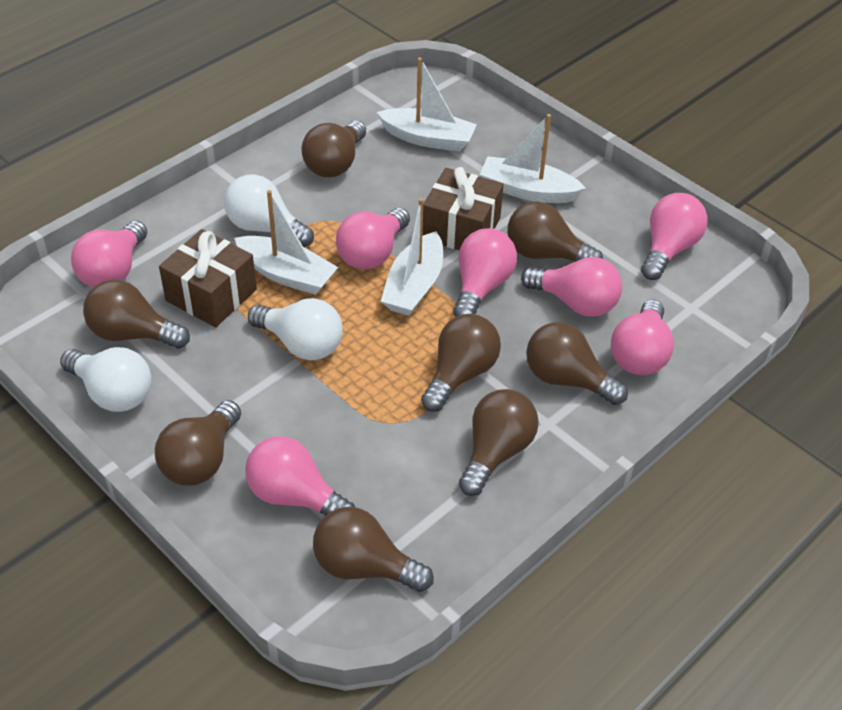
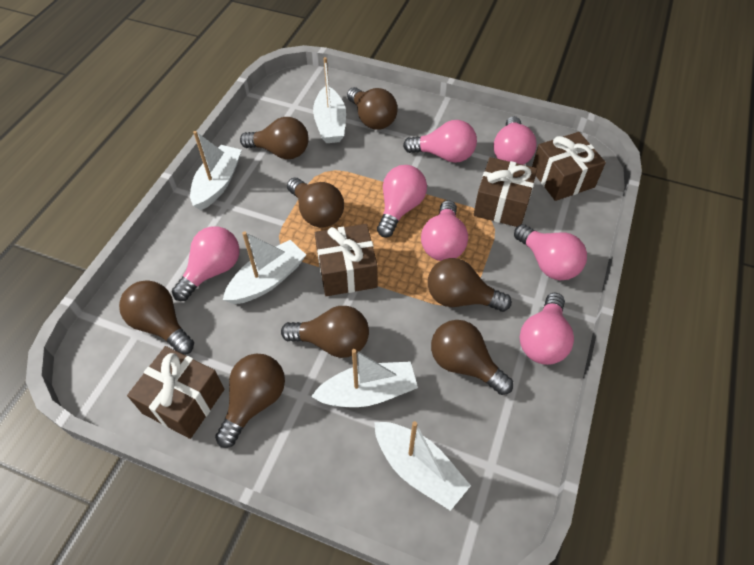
brown gift: [159,229,257,327] [422,167,504,250] = 2 -> [127,346,224,439] [315,224,377,296] [473,157,537,227] [532,132,606,201] = 4
white boat: [234,190,338,295] [377,57,477,152] [381,198,443,316] [480,114,586,203] = 4 -> [190,131,242,210] [223,231,306,304] [311,349,418,407] [313,57,346,143] [374,421,471,511] = 5
white light bulb: [60,347,152,412] [224,174,314,247] [248,298,343,361] = 3 -> none = 0

